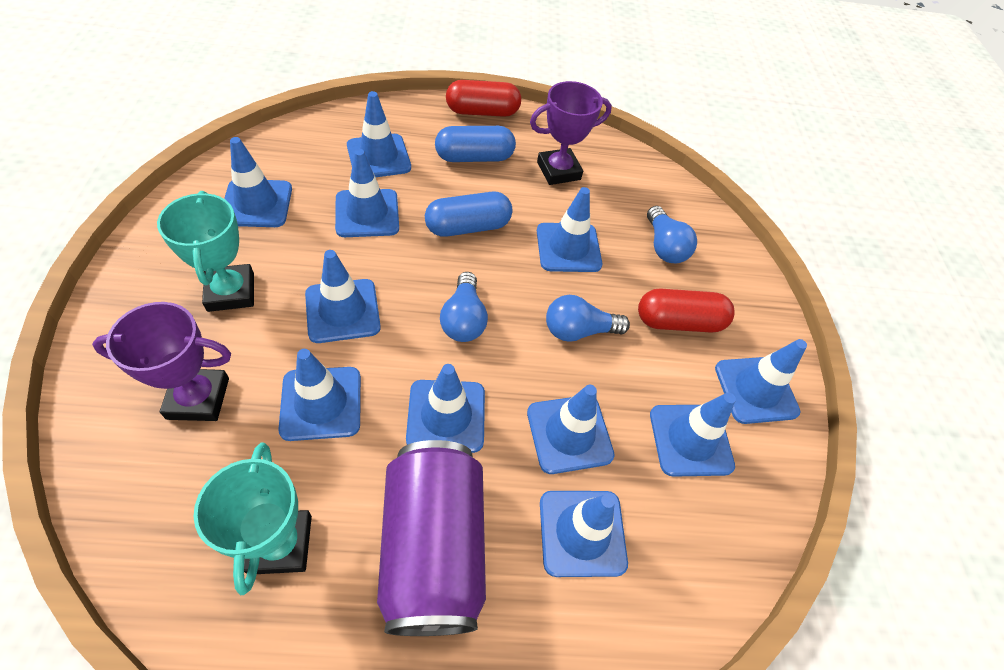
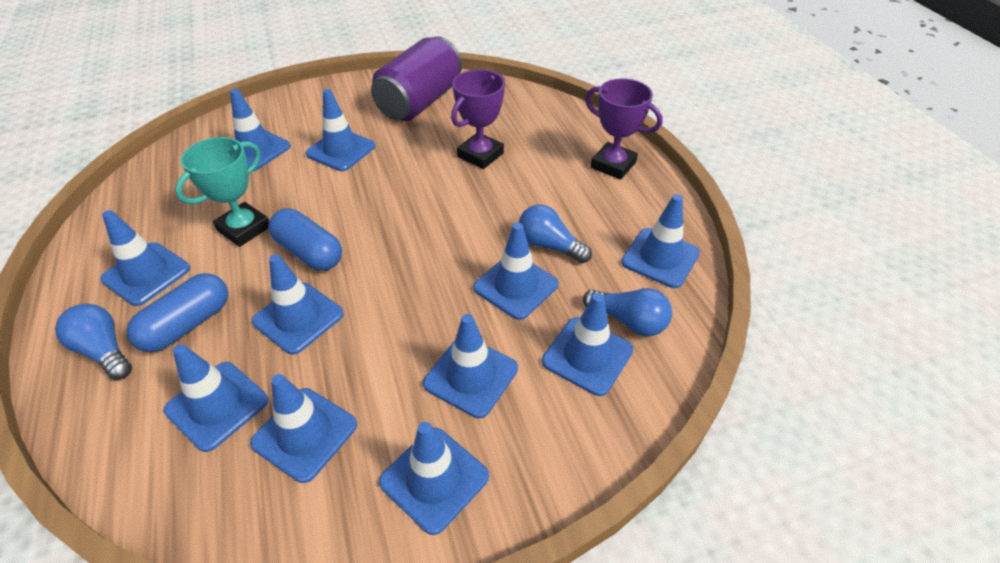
red capsule: [446,80,521,117] [638,288,735,333] = 2 -> none = 0
turquoise trophy: [157,191,254,312] [194,443,312,595] = 2 -> [175,137,269,247] = 1

